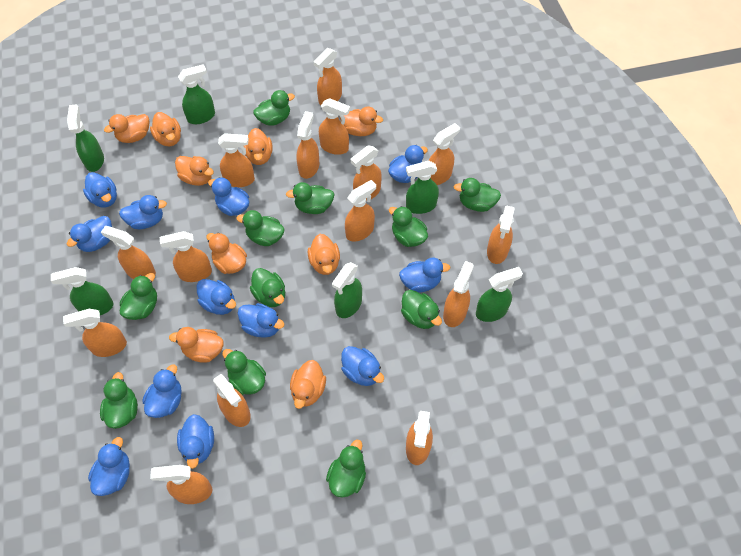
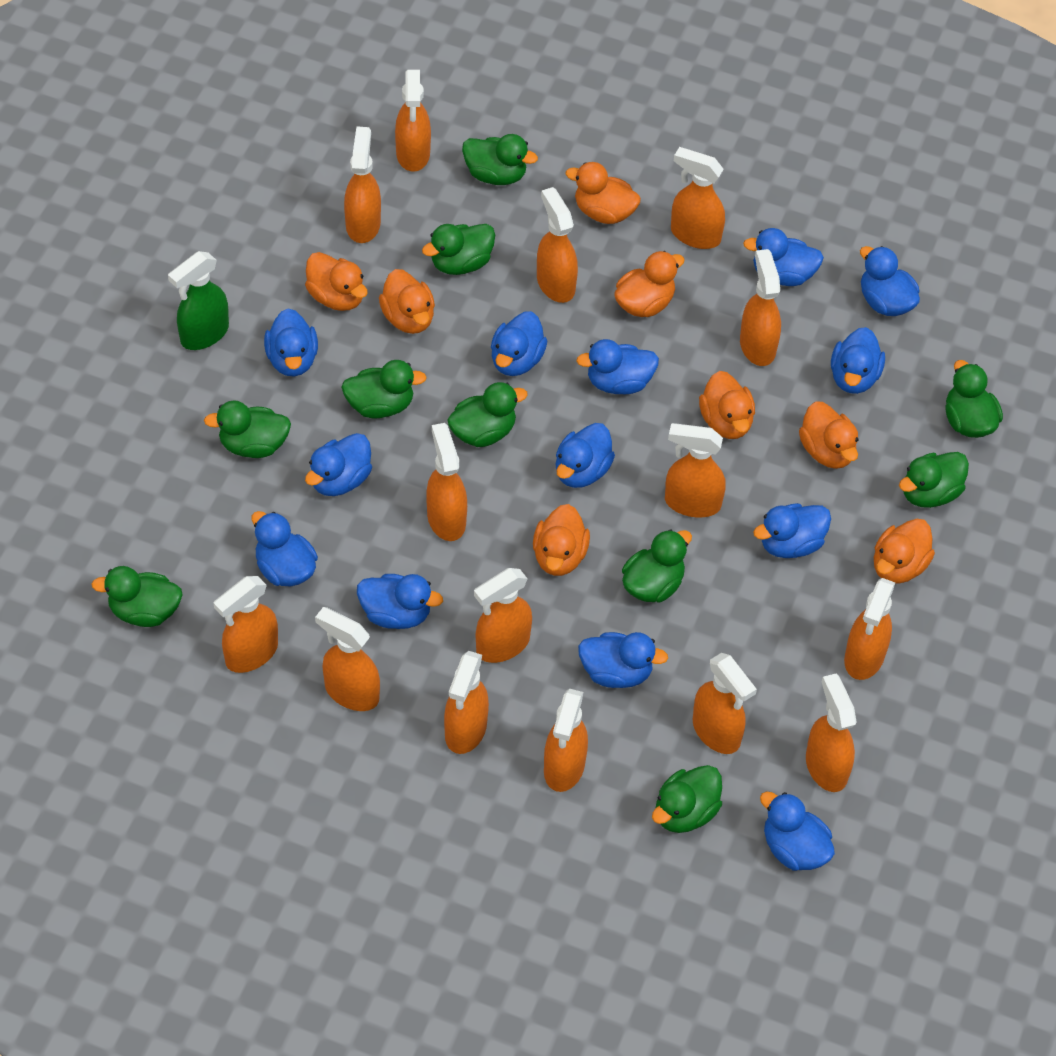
blue duck: [67,216,112,252] [83,172,117,208] [88,437,130,496] [119,195,167,229] [142,364,182,418] [177,414,214,469] [197,279,236,315] [208,177,250,216] [238,303,284,338] [341,346,384,386] [388,145,428,183] [399,258,450,293] = 12 -> [251,511,318,587] [264,309,318,377] [305,433,372,496] [357,574,443,629] [491,311,547,376] [556,423,615,488] [576,339,659,394] [578,632,668,688] [743,228,824,286] [753,503,831,558] [760,791,835,871] [831,327,885,394] [860,246,920,316] = 13
green duck: [100,372,138,429] [120,273,157,320] [223,349,266,395] [236,210,285,246] [250,268,285,307] [253,90,295,126] [286,182,335,214] [326,440,366,498] [389,206,428,247] [401,290,442,329] [454,178,501,212] = 11 -> [91,566,183,627] [204,400,291,458] [341,360,427,418] [422,224,495,275] [447,382,528,447] [462,134,538,185] [622,529,692,603] [652,765,722,833] [899,452,969,508] [945,360,1003,438] = 10
green spray bottle: [51,267,114,315] [67,104,104,172] [178,64,215,124] [332,262,362,318] [406,161,439,214] [476,267,523,322] = 6 -> [168,251,229,350] = 1
orange duck: [104,114,149,143] [150,112,181,146] [169,327,224,363] [175,156,214,186] [206,233,247,274] [244,128,273,165] [290,360,326,409] [308,234,340,275] [340,106,383,136] = 9 -> [305,252,368,311] [379,269,435,334] [533,504,590,576] [566,162,641,224] [615,251,685,317] [699,371,755,439] [799,401,858,469] [874,519,935,584] = 8

